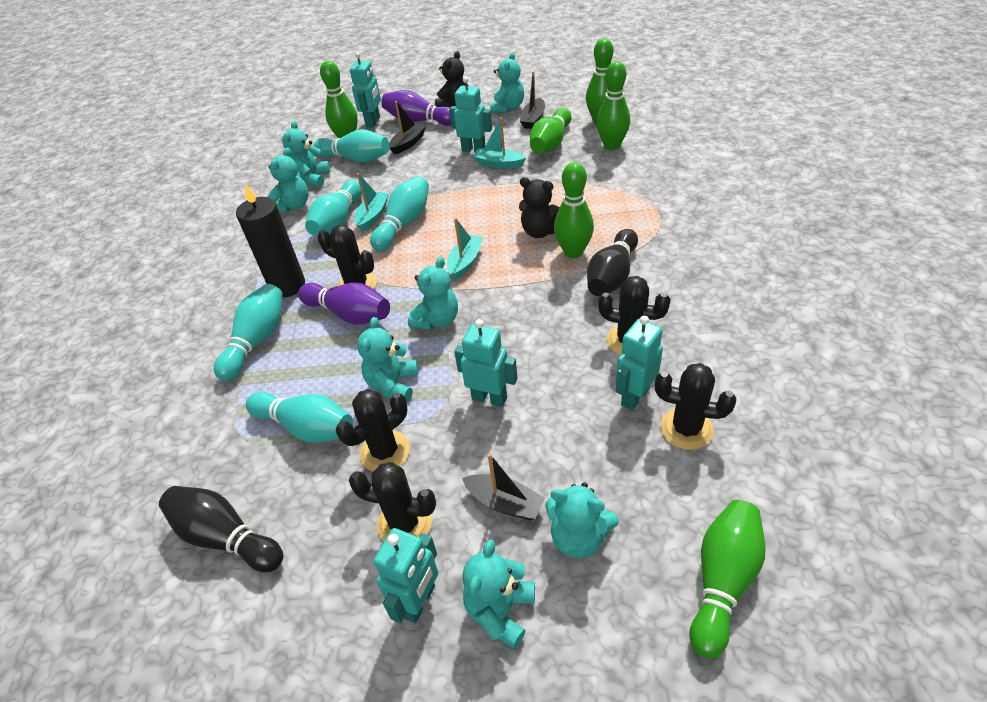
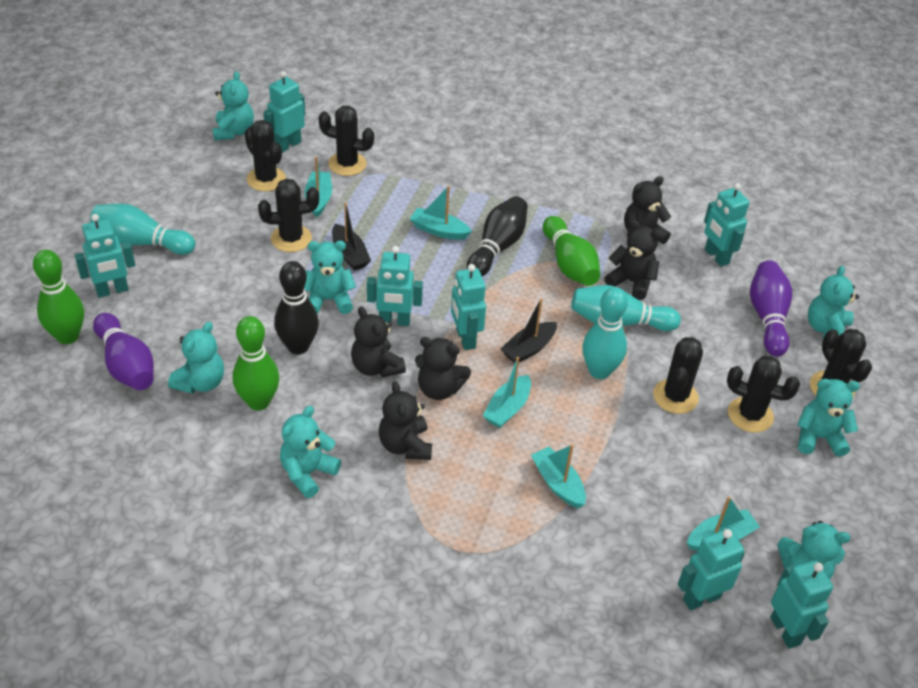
black boat: [389,101,426,155] [462,453,545,520] [520,71,545,129] = 3 -> [332,203,371,271] [501,298,557,363] = 2
black cactus: [318,225,377,289] [336,389,410,472] [349,462,436,542] [598,276,671,355] [655,363,736,450] = 5 -> [245,120,286,191] [258,179,319,252] [318,106,374,176] [653,337,703,414] [727,356,800,433] [810,329,872,397] = 6
black candle: [236,183,305,297] = 1 -> none = 0
black teddy bear: [435,51,468,108] [519,177,560,238] = 2 -> [351,307,406,378] [379,381,432,460] [415,337,471,400] [605,220,663,300] [624,176,671,244] = 5
green bowling pin: [320,61,358,138] [530,108,572,153] [554,162,594,258] [586,38,614,124] [596,61,630,150] [689,500,766,659] = 6 -> [33,250,84,344] [233,316,279,411] [543,216,600,286] = 3
turquoise boat: [355,173,389,232] [447,218,483,280] [473,118,526,169] = 3 -> [305,156,332,217] [410,186,472,240] [483,357,531,428] [531,444,586,508] [687,496,760,551] = 5
turquoise bowling pin: [214,284,283,381] [246,392,353,443] [305,180,362,236] [313,129,390,163] [370,176,429,251] = 5 -> [90,204,195,255] [571,285,681,331] [582,287,628,379] = 3
turquoise robot: [350,52,381,128] [374,528,438,624] [450,77,492,152] [454,319,518,407] [616,316,663,411] = 5 -> [75,214,135,298] [263,71,305,153] [367,246,423,326] [451,264,486,350] [678,528,745,610] [704,183,749,267] [770,561,833,649] = 7

